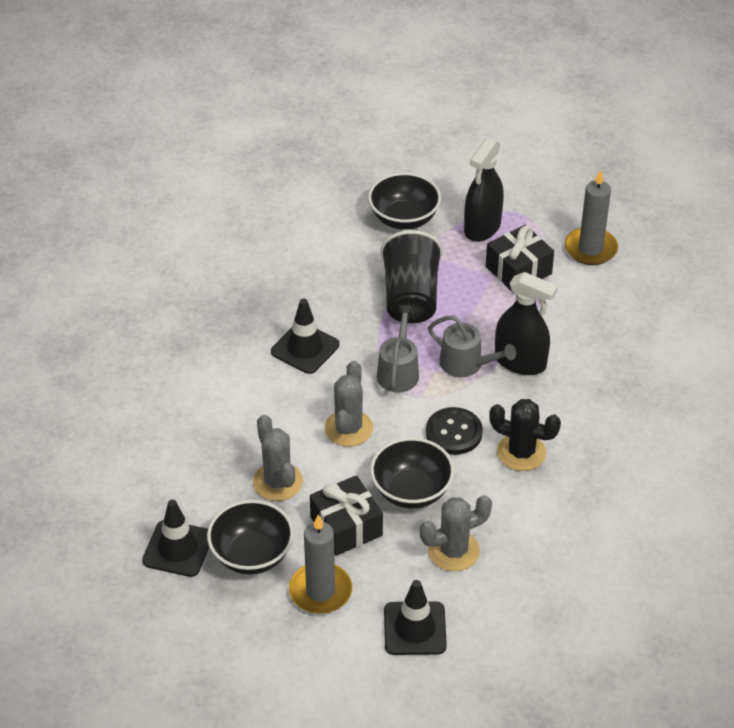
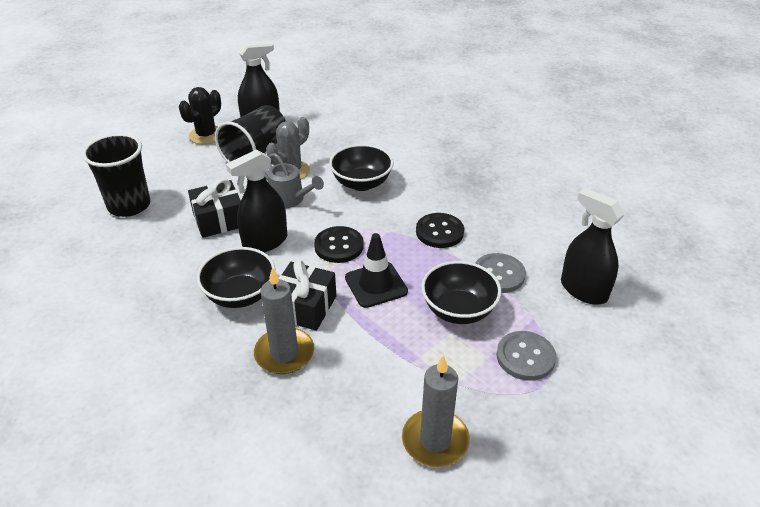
black button: [426,407,483,455] = 1 -> [314,226,364,263] [416,213,464,248] = 2
black cup: [381,230,443,324] = 1 -> [82,134,151,217] [215,105,285,163] = 2
black spray bottle: [464,138,504,242] [495,272,558,375] = 2 -> [226,150,287,252] [238,40,280,117] [561,188,625,305] = 3
black traffic cone: [142,499,209,577] [271,299,339,374] [384,580,447,655] = 3 -> [345,233,408,308] = 1
grey button: none = 0 -> [475,253,526,293] [496,331,556,381] = 2
grey cactus: [253,415,303,501] [324,361,373,447] [420,495,492,571] = 3 -> [266,117,310,179] = 1
grey watering can: [377,305,419,392] [428,316,516,377] = 2 -> [265,153,324,208] = 1

